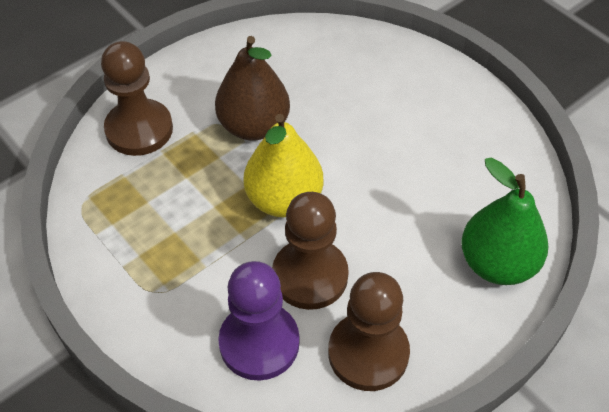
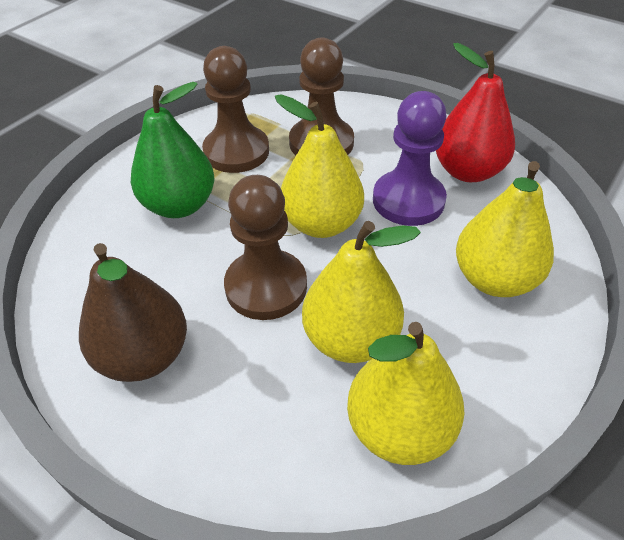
red pear: none = 0 -> [436,43,515,182] = 1
yellow pear: [244,114,323,217] = 1 -> [275,94,364,238] [302,221,421,363] [347,322,464,465] [456,161,554,297] = 4

